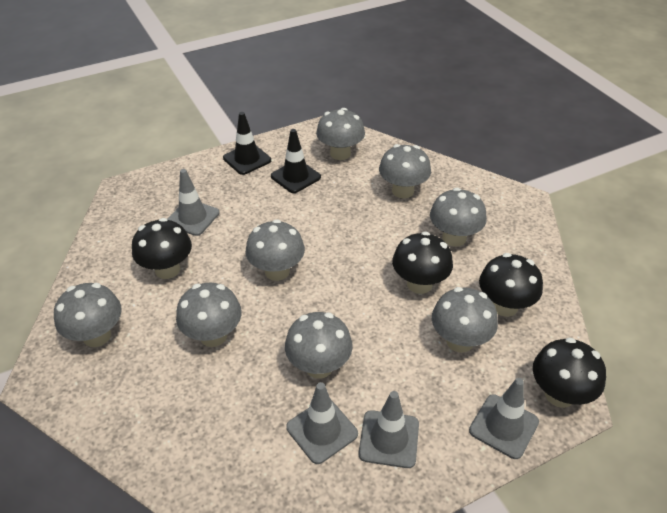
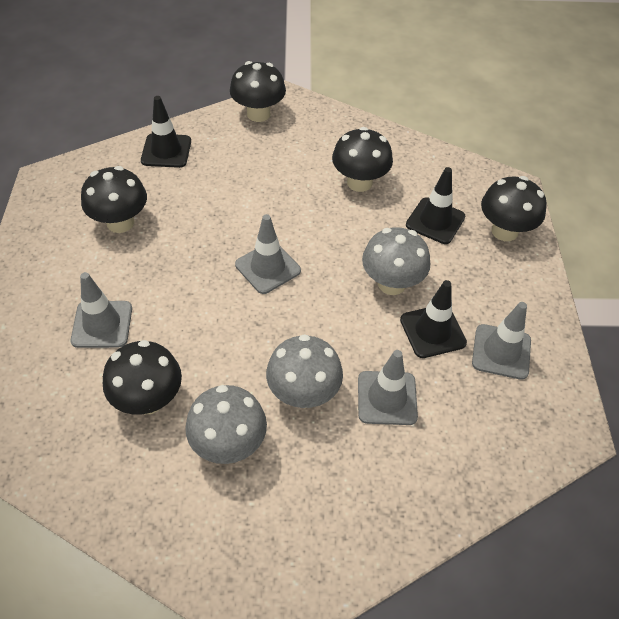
black mushroom: [132,218,192,279] [392,232,453,294] [479,253,543,317] [533,338,606,408] = 4 -> [81,166,147,233] [103,340,182,415] [230,61,286,122] [332,127,393,192] [481,176,547,241] = 5
black traffic cone: [223,112,271,175] [271,129,321,193] = 2 -> [141,96,191,168] [400,280,467,358] [406,167,465,244] = 3
grey mushroom: [54,283,122,347] [176,283,242,347] [246,219,305,281] [285,312,353,379] [316,108,365,160] [379,144,431,198] [430,188,487,247] [432,287,498,353] = 8 -> [185,385,267,464] [266,334,343,408] [362,227,430,295] = 3

